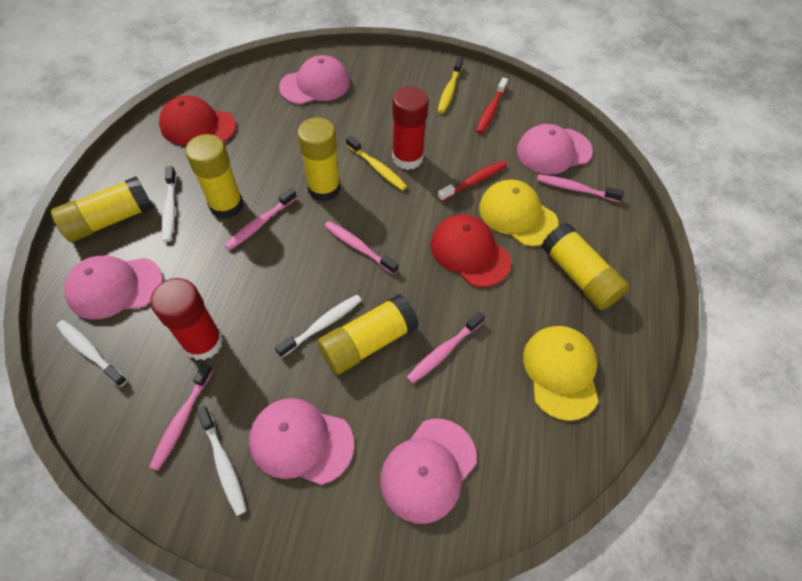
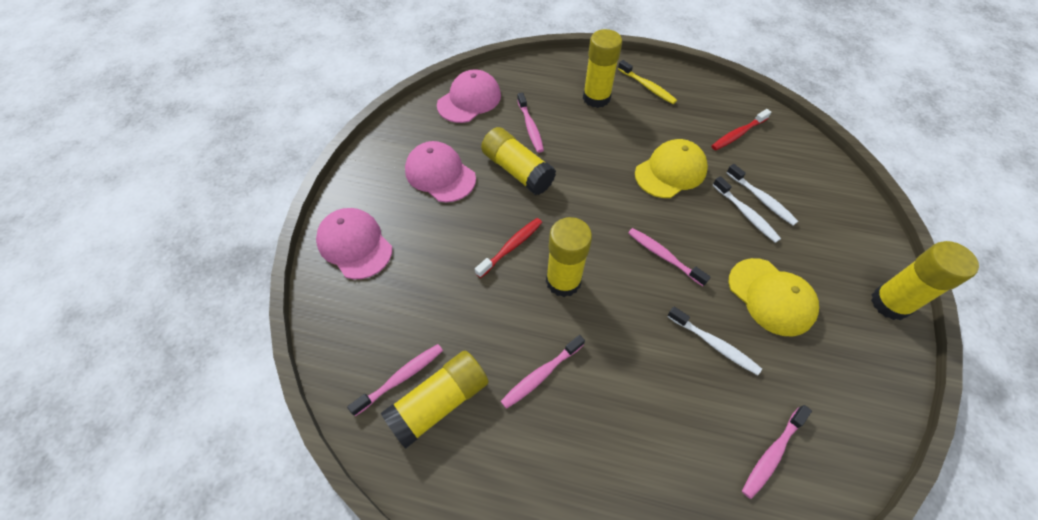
pink cap: [64,255,163,320] [249,398,354,485] [279,55,350,105] [380,419,477,524] [517,124,593,175] = 5 -> [316,208,392,279] [405,141,476,202] [437,69,501,123] = 3
red cap: [159,96,236,145] [431,215,511,287] = 2 -> none = 0
red glue stick: [150,278,223,360] [392,86,429,170] = 2 -> none = 0
white toothbrush: [56,320,127,387] [162,166,177,242] [197,406,247,516] [275,295,362,358] = 4 -> [667,307,762,375] [713,176,781,243] [726,164,798,225] = 3
yellow toothbrush: [346,135,407,191] [438,58,463,113] = 2 -> [618,60,677,104] = 1

